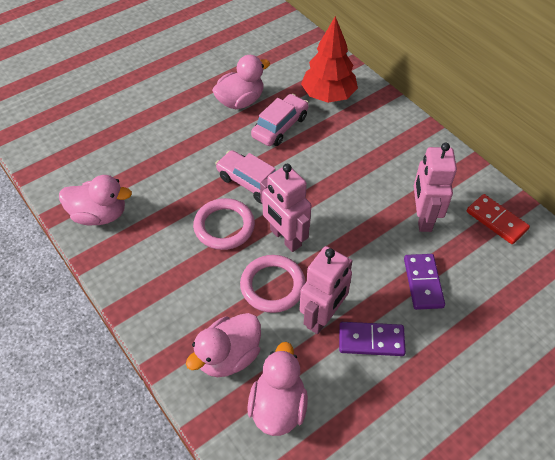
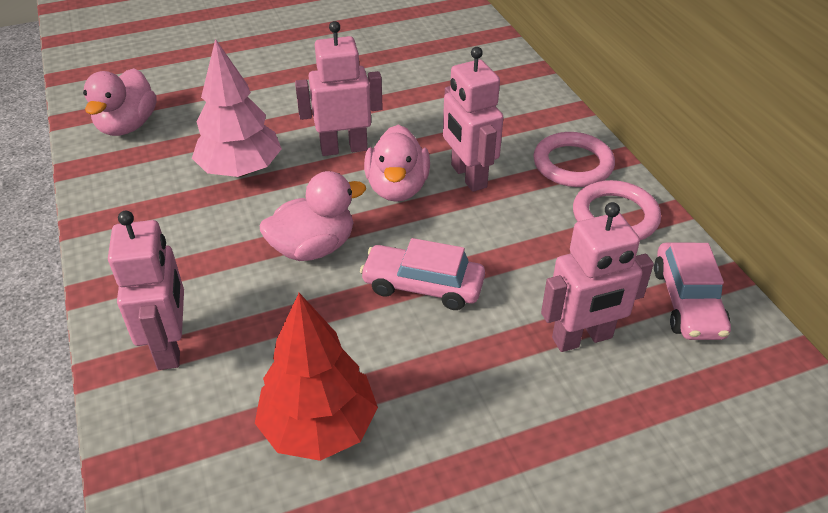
pink duck: [59,175,132,225] [186,313,261,377] [212,55,270,109] [247,342,308,436] = 4 -> [83,68,156,136] [260,171,366,261] [364,125,430,202] = 3
pink robot: [260,164,311,252] [300,246,352,334] [414,143,457,232] = 3 -> [108,211,184,370] [295,21,383,156] [443,47,504,192] [541,202,654,352] = 4
pink tree: none = 0 -> [192,39,282,177] = 1
purple domino: [339,322,406,356] [404,254,445,310] = 2 -> none = 0
red domino: [466,194,530,244] = 1 -> none = 0

